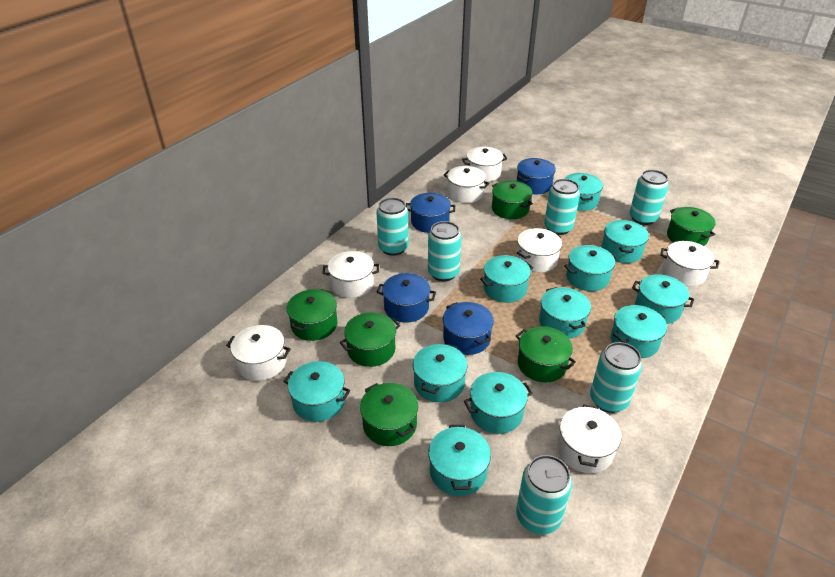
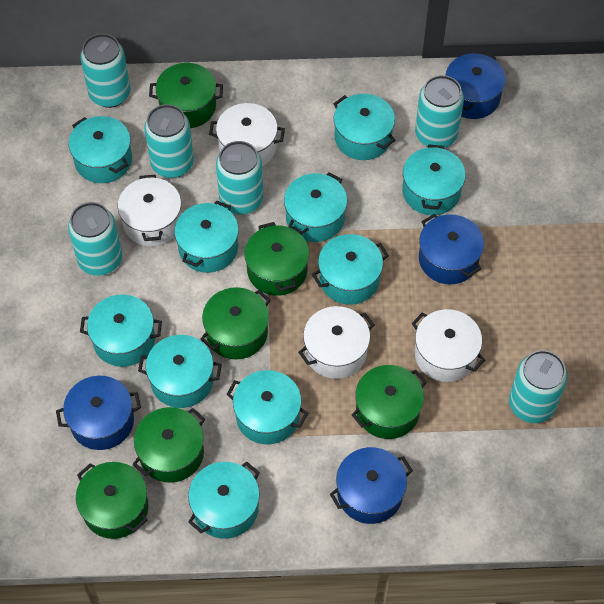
turquoise pot: [283,361,350,422] [413,343,468,403] [428,425,491,496] [464,372,533,434] [480,255,533,303] [539,287,591,338] [564,173,603,211] [564,245,618,291] [601,220,649,263] [611,305,667,358] [632,274,694,324] = 11 -> [68,116,132,183] [80,295,162,367] [138,335,222,408] [174,200,239,273] [188,462,260,539] [226,370,308,444] [284,172,347,242] [312,234,389,305] [333,94,395,160] [402,144,466,215] = 10
white pot: [226,325,291,381] [323,251,379,298] [444,166,490,203] [462,147,507,182] [516,228,562,272] [557,405,622,473] [660,241,719,287] = 7 -> [118,175,181,246] [209,103,285,166] [298,306,374,379] [411,309,485,382] = 4

